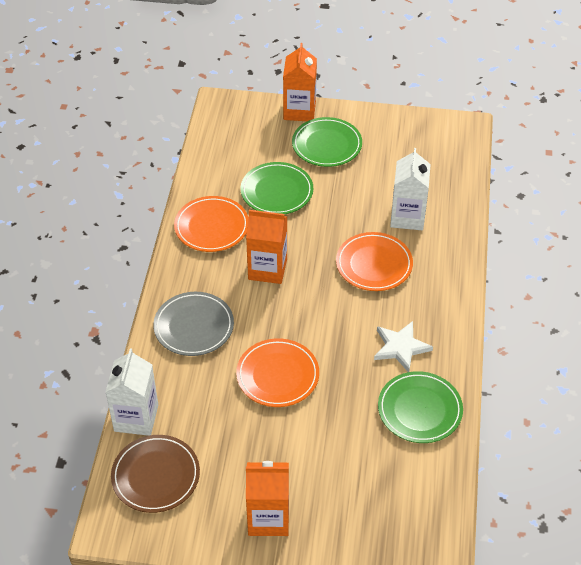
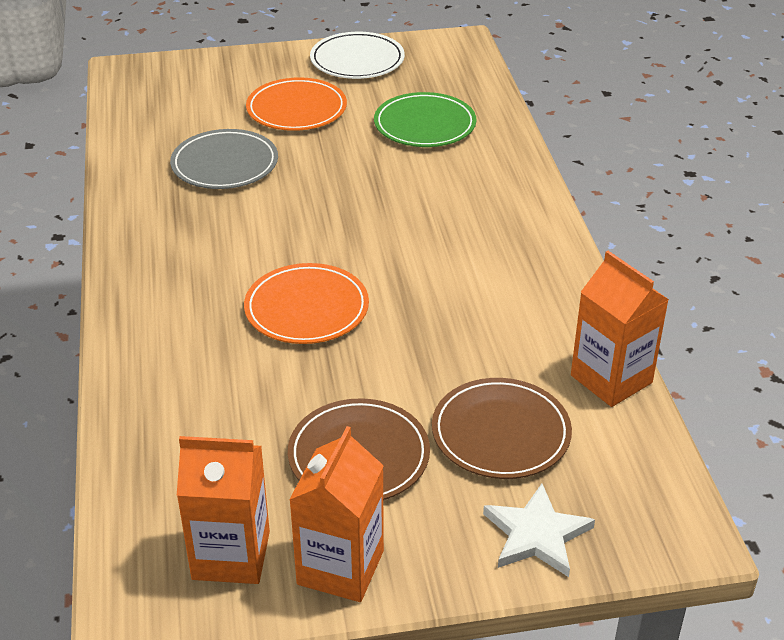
brown plate: [111,435,200,513] = 1 -> [288,398,430,500] [432,378,572,479] = 2
green plate: [241,162,313,214] [292,117,362,167] [378,371,463,443] = 3 -> [374,92,476,147] = 1
orange plate: [174,196,248,252] [236,338,319,407] [336,232,413,291] = 3 -> [244,263,369,344] [246,78,347,131] = 2
white carton: [106,349,158,436] [390,148,431,230] = 2 -> none = 0
white plate: none = 0 -> [310,32,405,79] = 1

